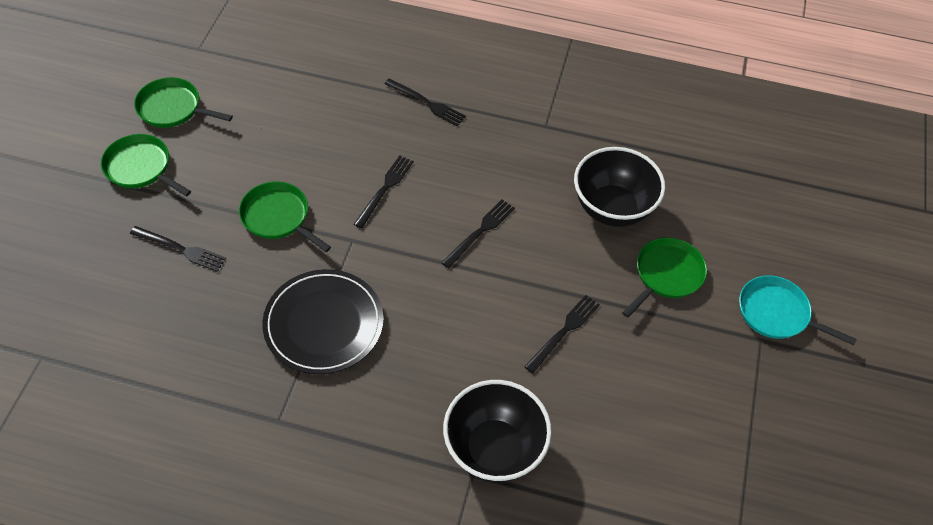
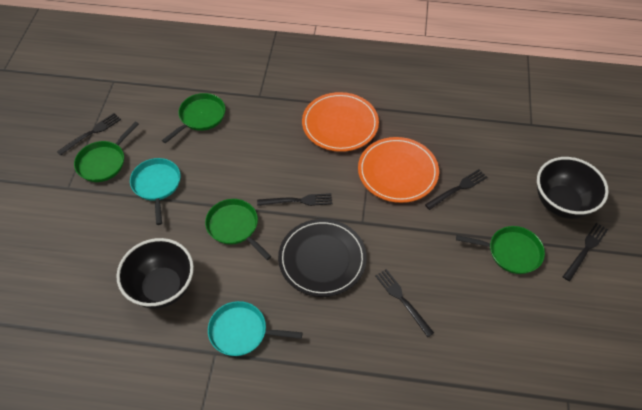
orange plate: none = 0 -> [302,92,379,152] [358,137,439,203] = 2
turquoise pan: [739,275,857,345] = 1 -> [130,158,181,225] [208,301,302,356] = 2

